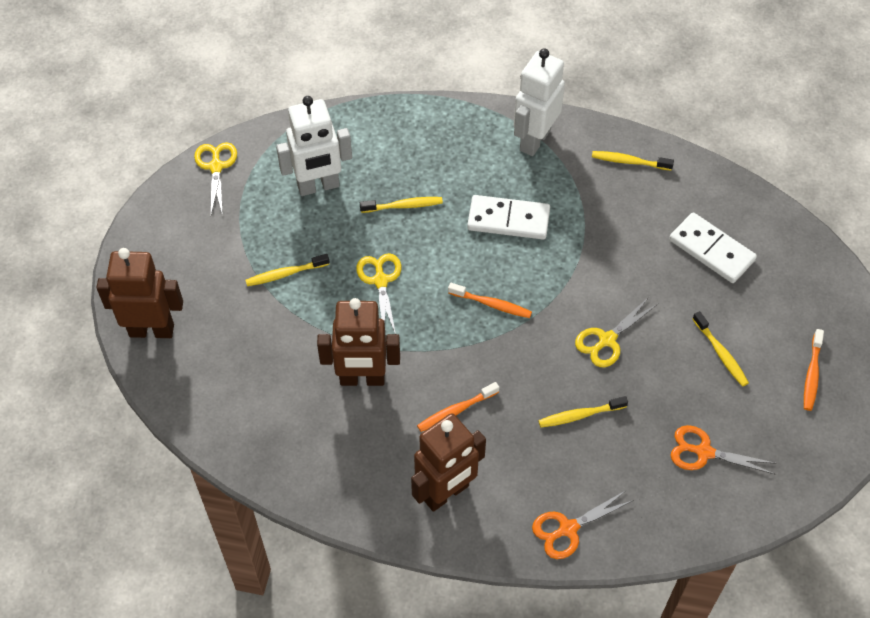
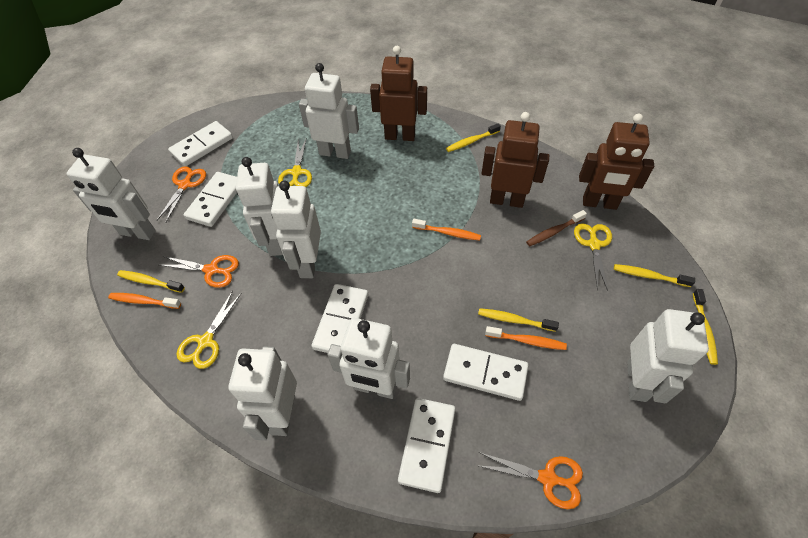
brown toothbrush: none = 0 -> [526,210,587,246] = 1
orange scissors: [532,491,634,559] [671,425,777,474] = 2 -> [156,166,206,223] [160,255,239,288] [476,452,583,509] = 3
white domino: [467,195,550,239] [669,212,757,283] = 2 -> [168,121,233,166] [184,172,237,227] [312,284,368,353] [398,398,455,493] [443,344,529,401] = 5
white robot: [276,96,352,196] [514,48,565,156] = 2 -> [67,148,156,240] [228,347,297,441] [236,157,283,256] [271,180,321,278] [299,63,359,159] [327,318,410,399] [627,309,709,403] = 7

